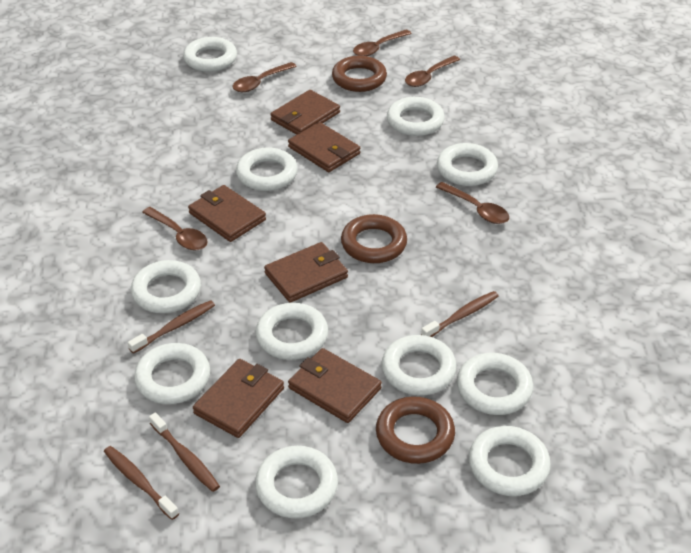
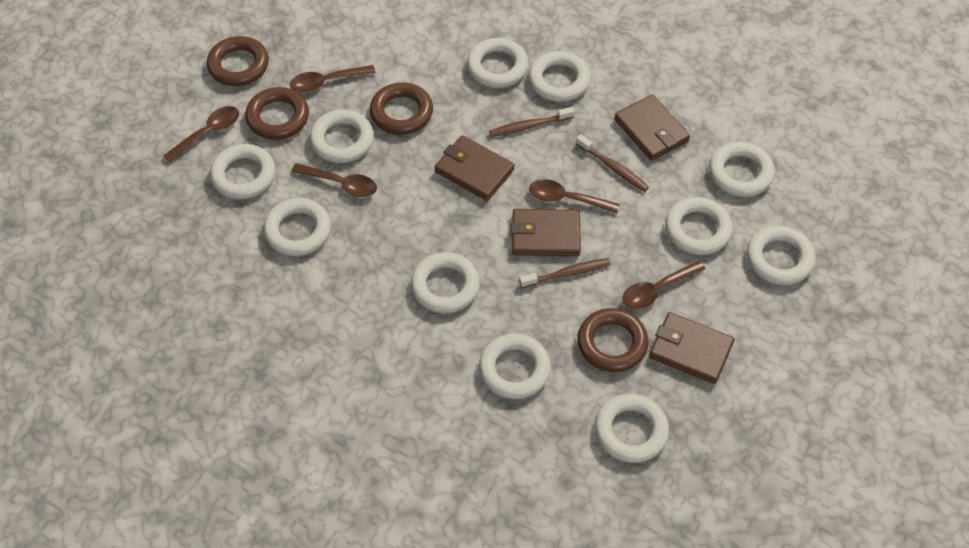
brown ring: [332,56,387,92] [341,214,407,263] [376,396,455,464] = 3 -> [207,36,269,86] [245,87,309,140] [370,82,433,135] [577,308,649,372] = 4
brown toothbrush: [104,446,179,520] [128,300,215,354] [149,412,220,492] [421,291,499,337] = 4 -> [489,107,575,137] [519,258,611,288] [576,134,649,192] = 3
brown wallet: [188,185,266,242] [193,359,284,438] [264,242,348,303] [270,90,340,135] [288,122,360,172] [288,348,382,423] = 6 -> [435,135,515,201] [511,209,581,256] [614,95,690,161] [649,312,734,384] = 4

